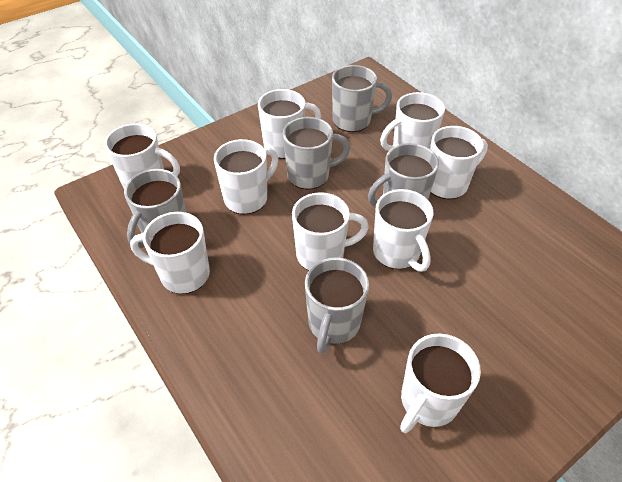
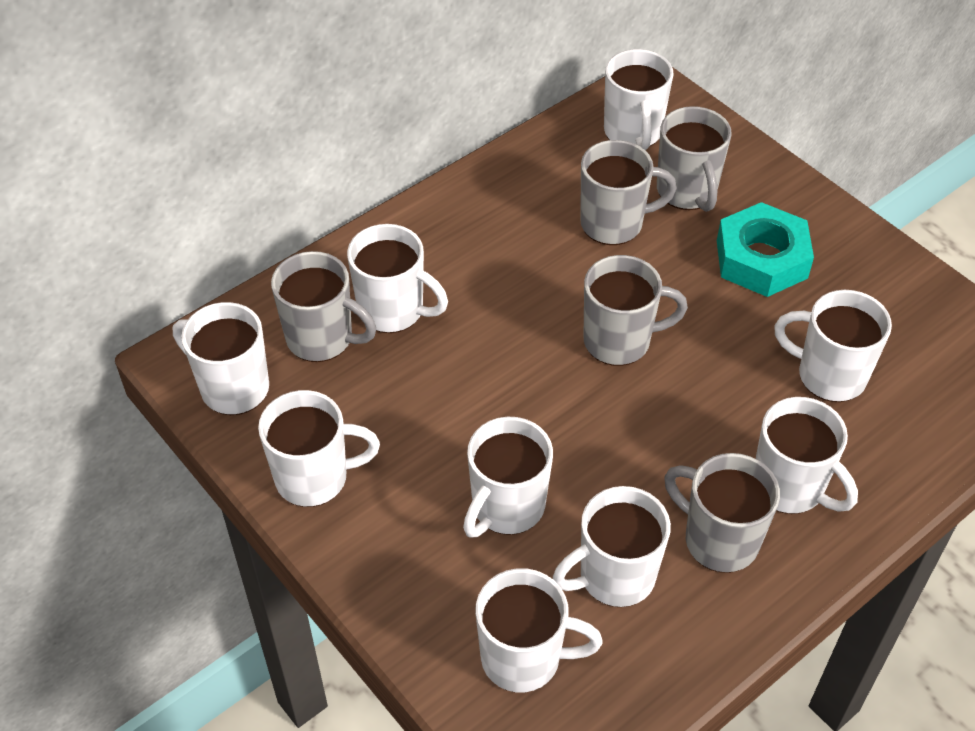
turquoise nut: none = 0 -> [717,202,814,297] = 1

